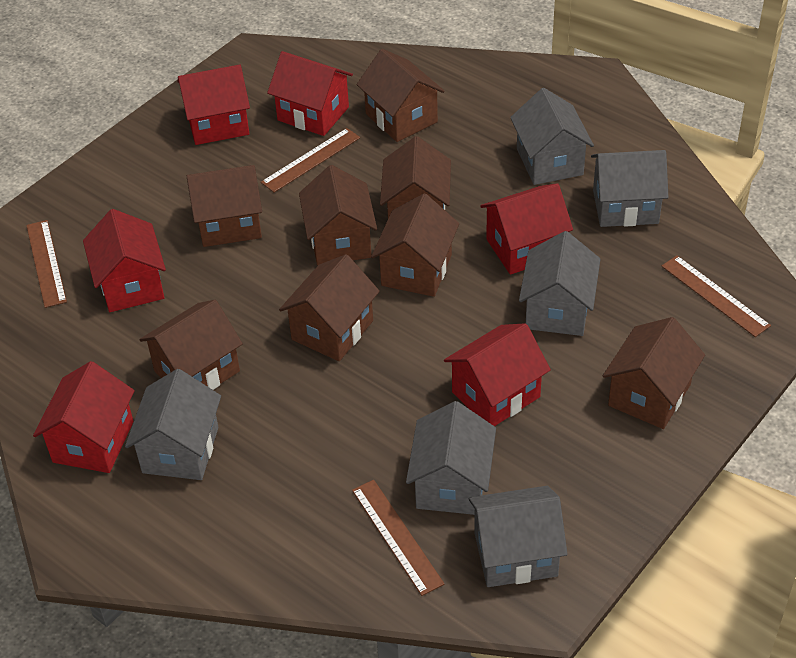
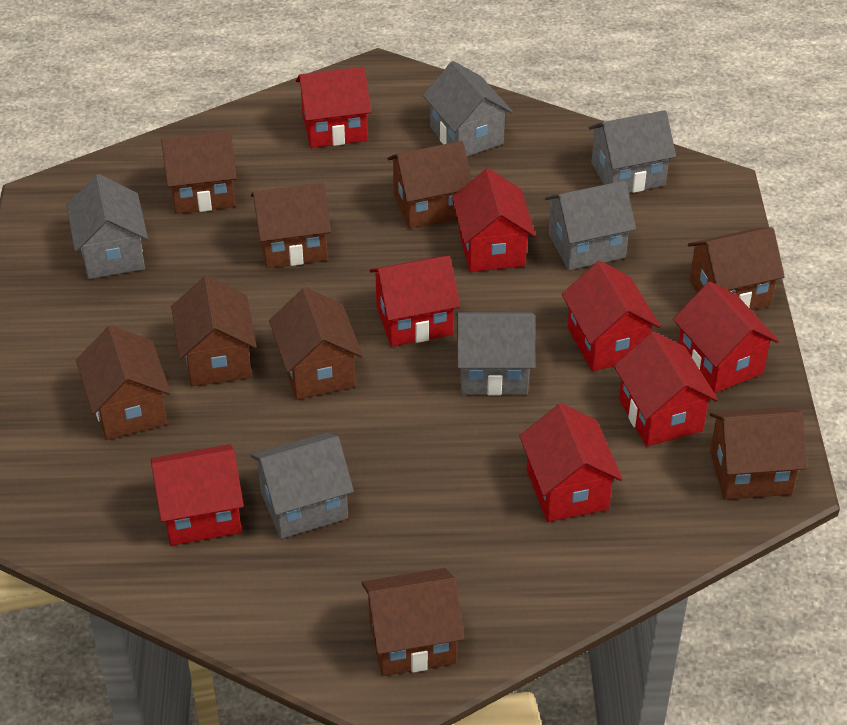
brown house: [139,300,243,390] [187,165,262,247] [279,254,380,361] [299,165,377,265] [357,49,444,142] [371,193,459,297] [380,136,451,218] [603,317,705,429] = 8 -> [76,325,171,440] [161,131,237,214] [171,276,257,386] [251,183,331,268] [269,287,363,400] [362,568,464,676] [387,141,472,229] [688,227,785,310] [710,407,807,500] = 9
brown ruler: [26,220,67,308] [261,128,360,193] [352,480,444,596] [661,256,771,337] = 4 -> none = 0
red house: [33,361,135,473] [83,209,166,312] [177,65,250,145] [267,51,353,136] [444,323,551,426] [480,183,573,275] = 6 -> [151,444,244,546] [296,67,371,148] [370,256,460,347] [452,168,536,272] [519,403,622,522] [562,261,660,371] [614,331,718,446] [673,282,779,393] = 8

